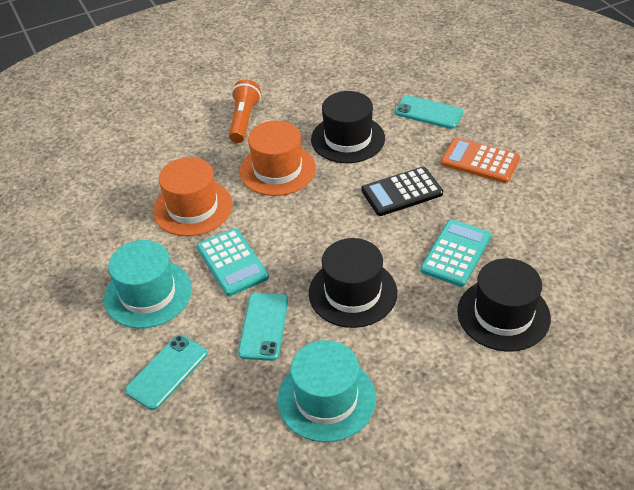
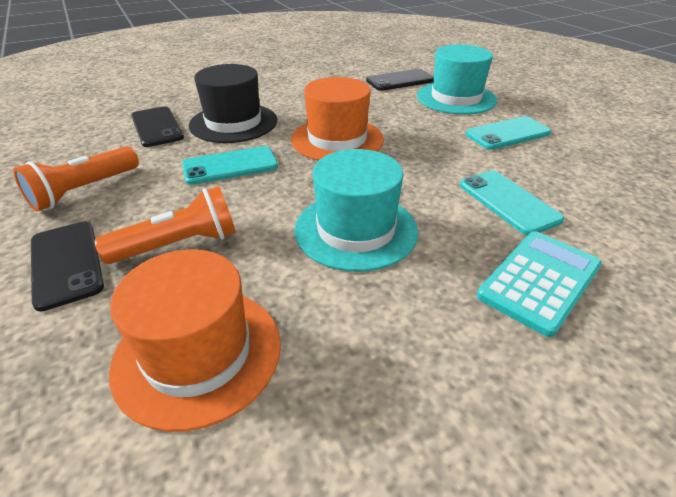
black calculator: [361,167,443,216] = 1 -> none = 0
black hat: [309,238,397,328] [311,91,385,163] [457,258,551,352] = 3 -> [189,64,277,143] = 1
black phone: none = 0 -> [31,222,104,312] [131,106,184,147] [366,69,434,91] = 3
orange calculator: [441,137,520,183] = 1 -> none = 0
orange flashlight: [229,79,261,143] = 1 -> [13,146,139,211] [94,186,236,264] = 2
turquoise calculator: [197,228,269,296] [420,219,491,287] = 2 -> [477,231,602,337] = 1

